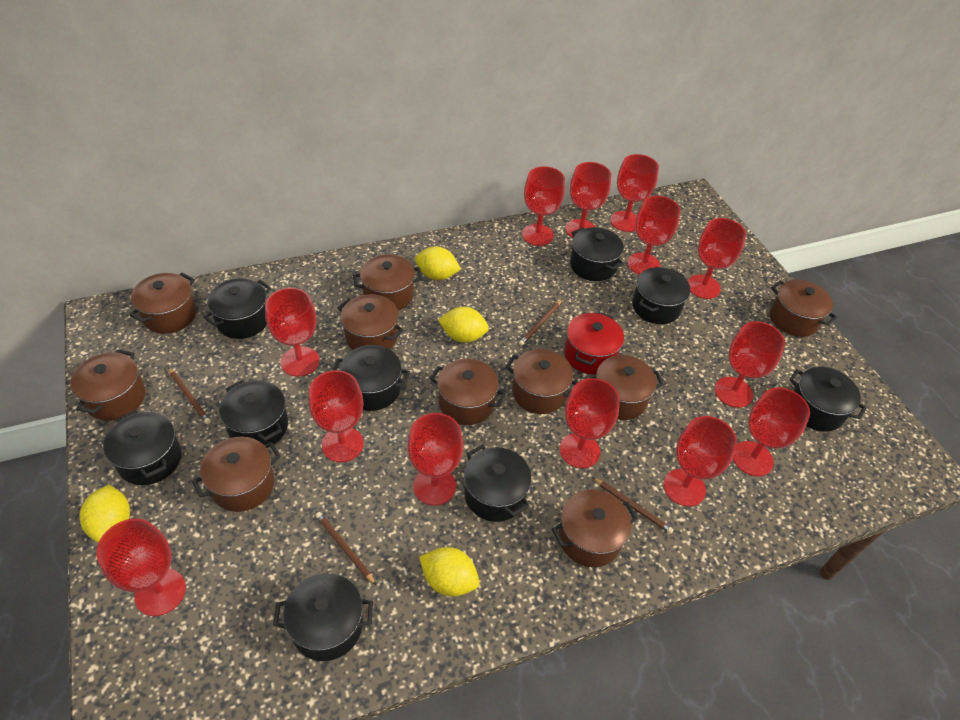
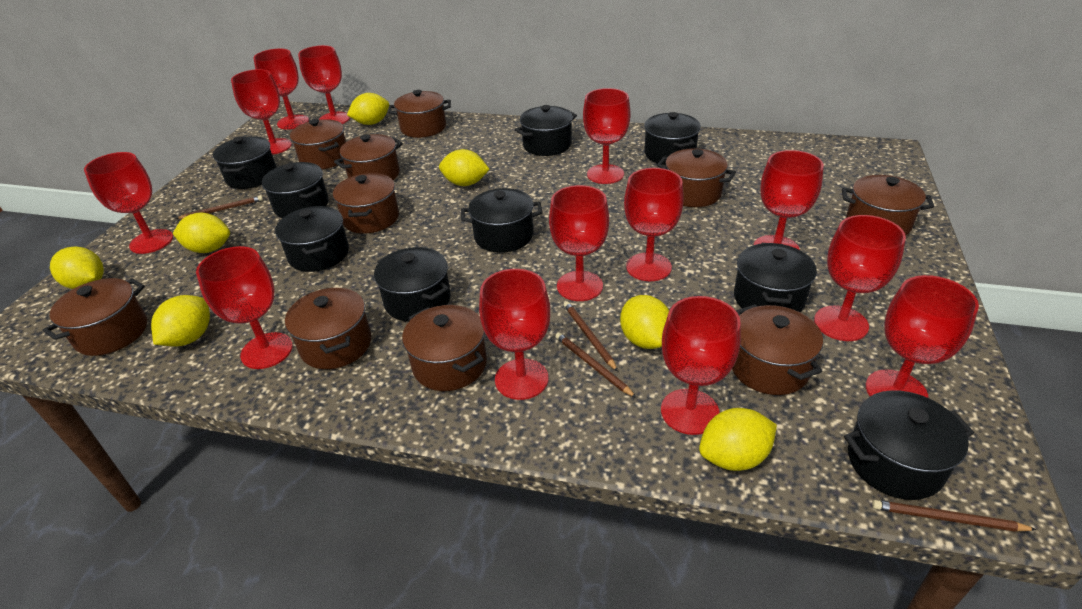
red pot: [564,312,624,374] = 1 -> none = 0
yellow lemon: [80,485,130,543] [415,247,461,280] [419,547,480,597] [438,307,489,343] = 4 -> [50,246,104,289] [151,295,210,347] [173,212,230,253] [347,93,389,125] [439,149,490,186] [620,295,669,349] [699,408,777,471] = 7

